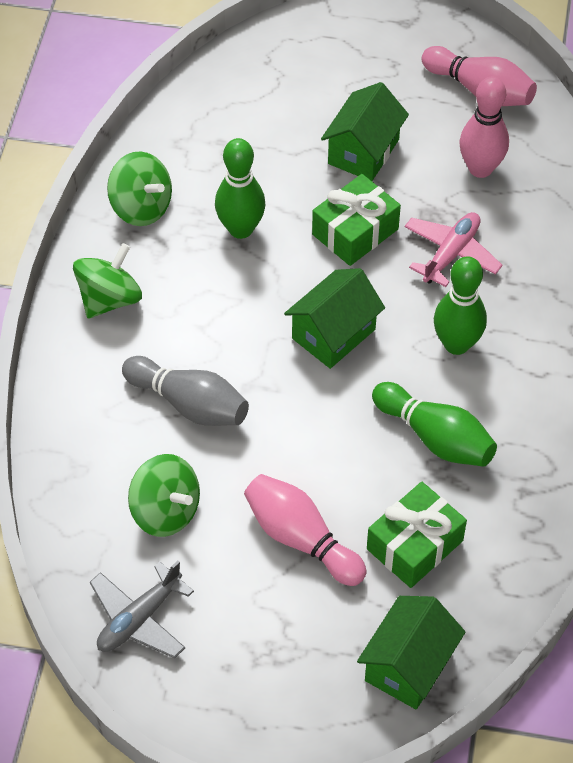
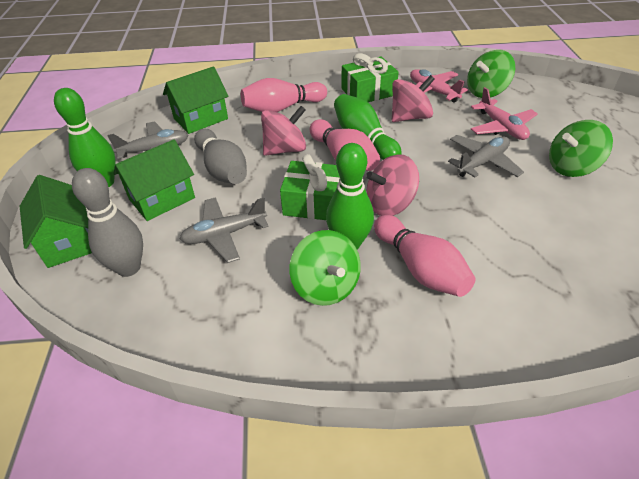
grey bowling pin: [122,356,249,426] = 1 -> [72,168,143,277] [194,129,247,184] = 2
grey plane: [90,561,194,658] = 1 -> [107,122,188,159] [180,197,269,263] [448,135,524,178] = 3
pink plane: [405,212,502,287] = 1 -> [410,69,468,103] [471,87,538,140] = 2
pink spinning top: none = 0 -> [261,106,306,156] [366,154,419,216] [392,75,435,122] = 3

